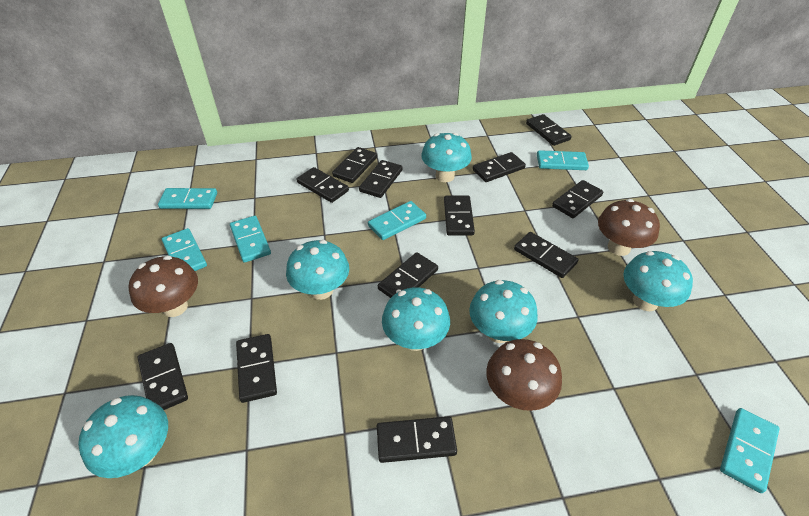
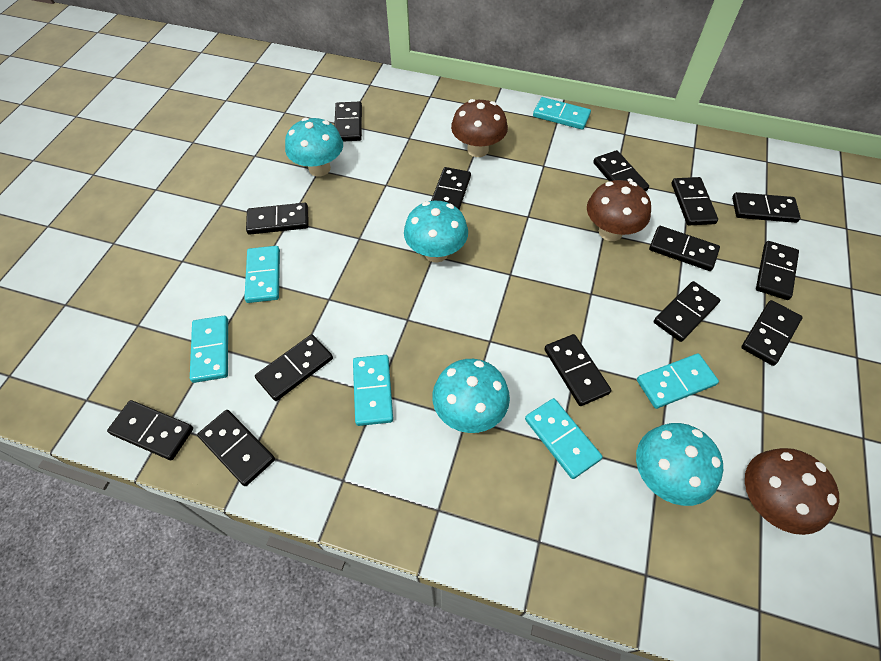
black domino: [138,343,188,410] [236,334,277,403] [296,167,349,203] [332,147,377,183] [359,160,403,198] [377,416,457,463] [378,252,438,298] [444,195,475,235] [473,152,526,182] [514,232,578,278] [526,114,572,146] [552,180,603,218] = 12 -> [107,400,193,460] [197,410,275,486] [246,203,309,235] [255,334,333,401] [334,101,362,142] [431,167,471,209] [544,334,611,406] [593,150,649,191] [649,226,720,271] [654,281,720,342] [671,177,718,225] [732,192,801,223] [741,300,803,366] [756,241,799,300] = 14
turquoise mushroom: [78,395,168,478] [286,240,349,300] [382,287,450,351] [421,133,472,182] [469,280,538,343] [623,251,693,311] = 6 -> [285,118,343,177] [404,201,468,263] [432,359,510,433] [636,423,723,506] = 4

